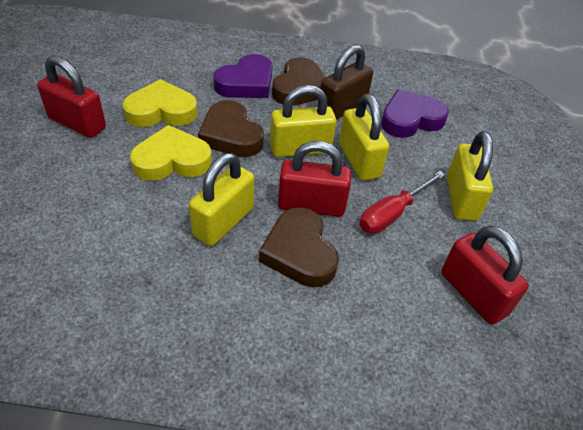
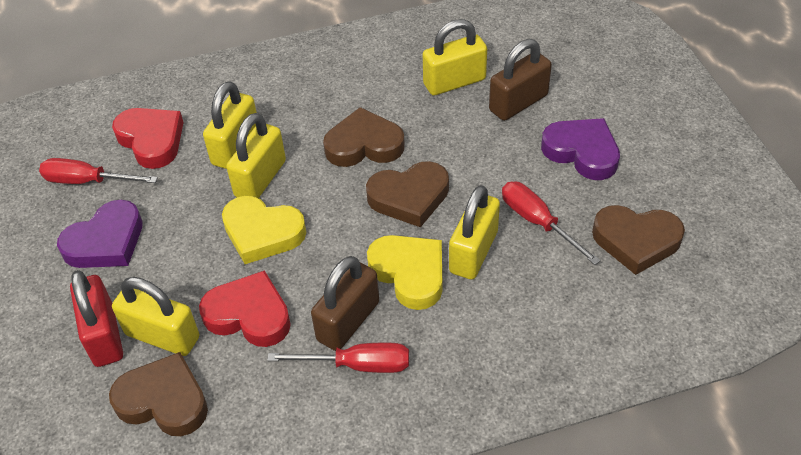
brown heart: [198,100,264,157] [259,207,339,287] [272,57,326,106] = 3 -> [109,352,208,436] [323,107,405,167] [366,161,449,227] [592,205,685,275] = 4
brown padlock: [320,45,373,120] = 1 -> [311,256,379,351] [489,39,552,121] = 2
red heart: none = 0 -> [112,108,184,169] [199,270,291,347] = 2
red padlock: [37,55,106,138] [278,141,351,217] [441,226,529,325] = 3 -> [70,270,123,367] = 1
red screwdriver: [359,171,445,233] = 1 -> [39,158,158,184] [267,343,409,373] [502,182,601,265] = 3
yellow padlock: [189,153,254,246] [270,85,336,157] [339,94,389,181] [447,131,493,221] = 4 -> [112,277,199,356] [203,81,257,169] [226,113,286,198] [423,19,487,96] [449,185,500,279] = 5

